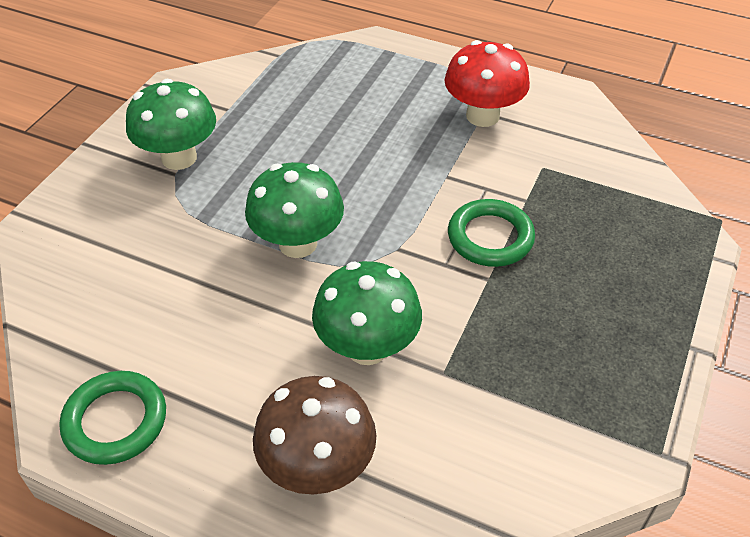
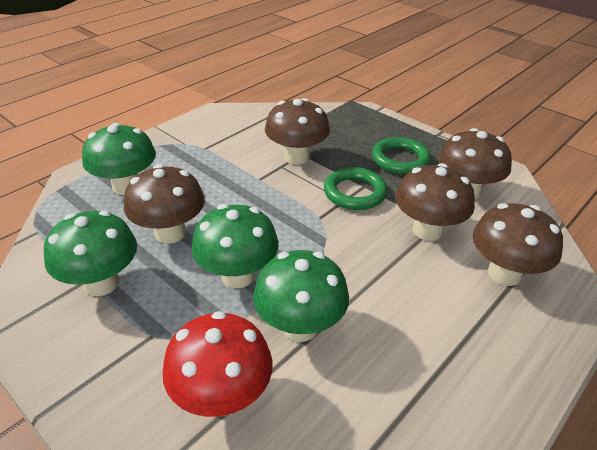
brown mushroom: [253,376,377,495] = 1 -> [124,164,205,244] [265,98,330,165] [395,163,475,241] [438,128,512,199] [472,203,563,286] = 5
green mushroom: [126,79,216,170] [245,162,344,258] [312,261,422,365] = 3 -> [44,210,137,296] [82,123,156,195] [191,204,279,288] [253,250,349,342] = 4

